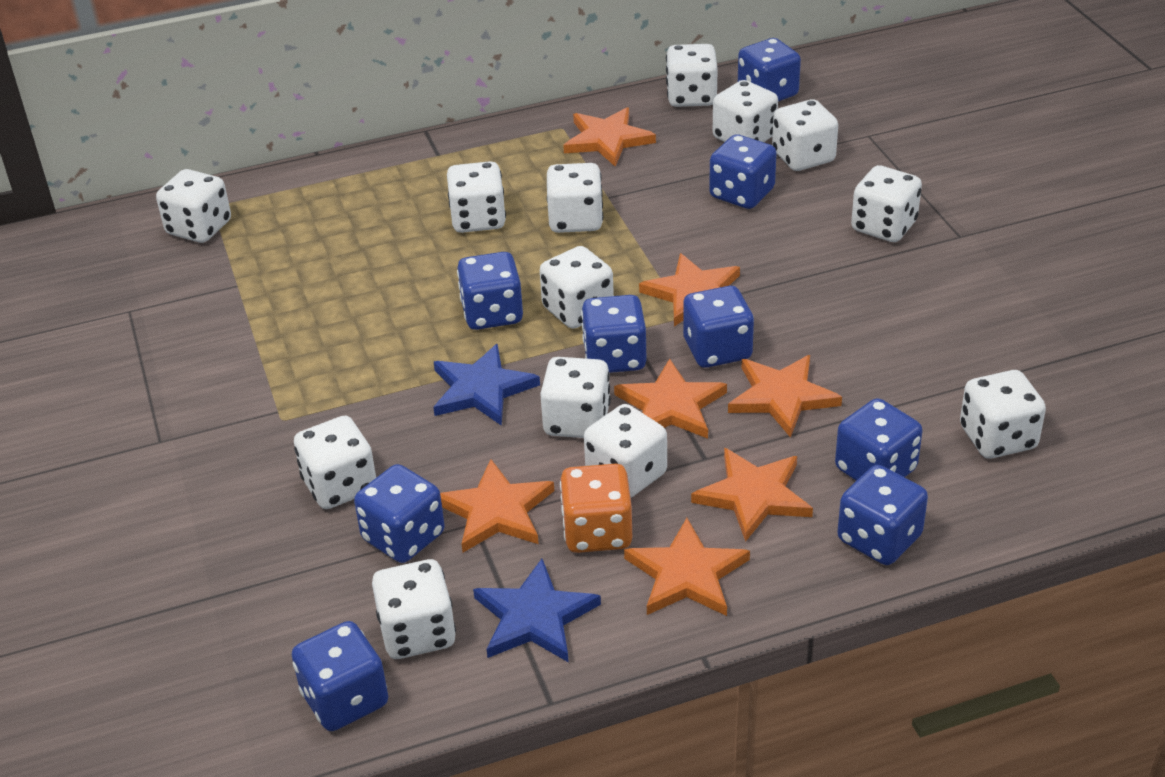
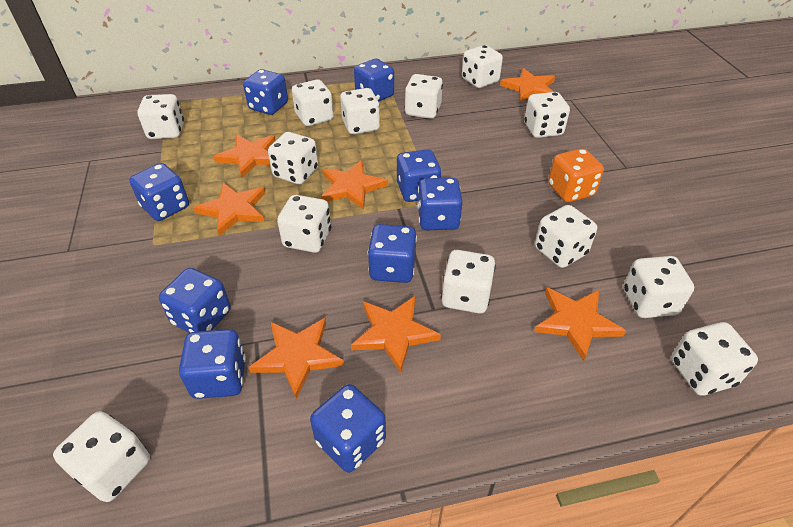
blue star: [433,343,540,426] [473,559,601,663] = 2 -> none = 0

